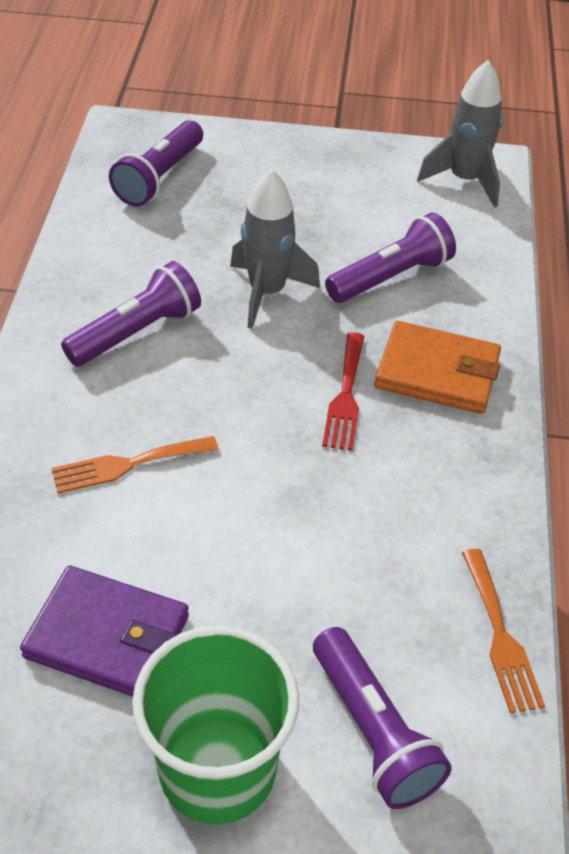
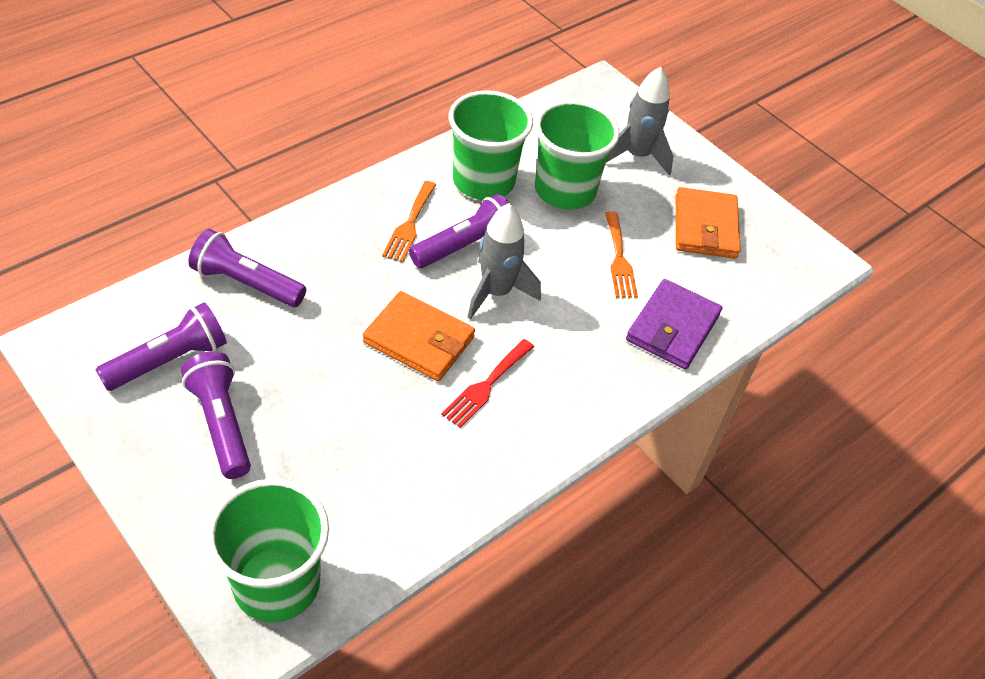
green cup: [132,625,299,824] = 1 -> [207,479,329,622] [448,90,533,200] [535,100,620,210] = 3
orange wallet: [375,321,501,414] = 1 -> [363,291,475,381] [676,187,741,259] = 2

